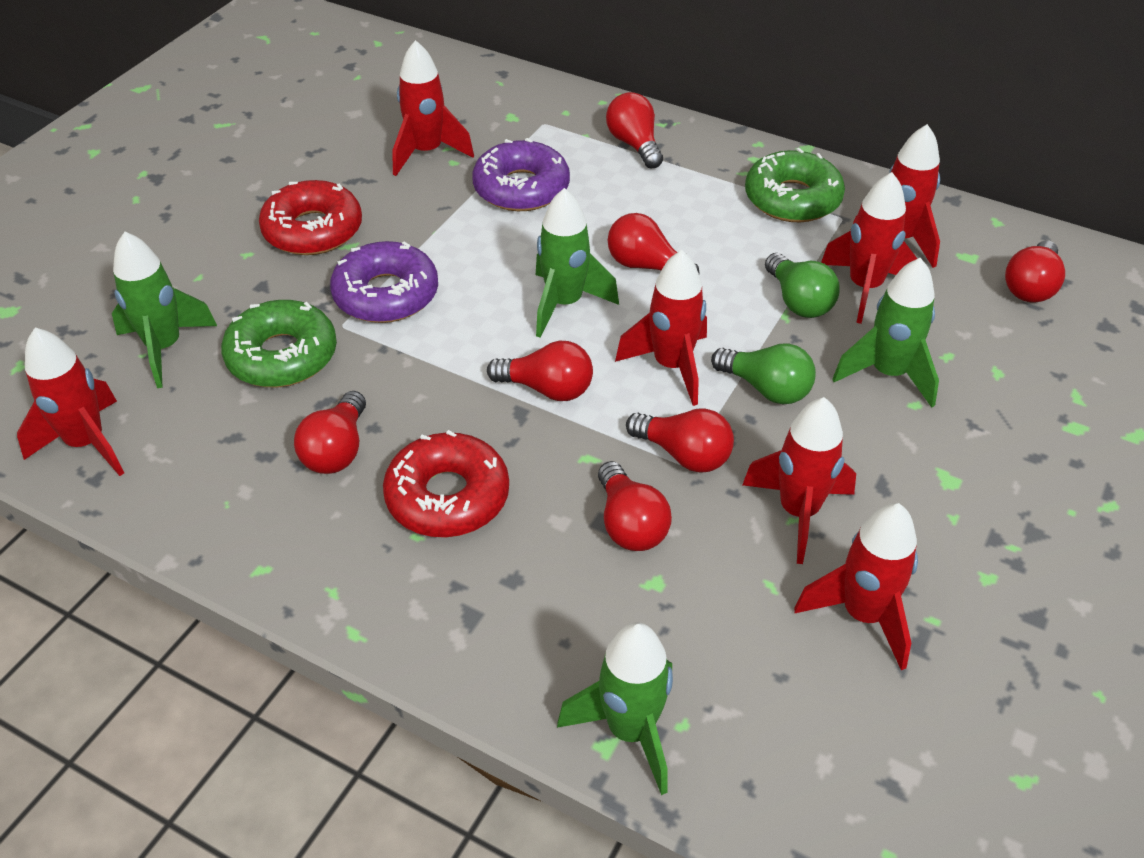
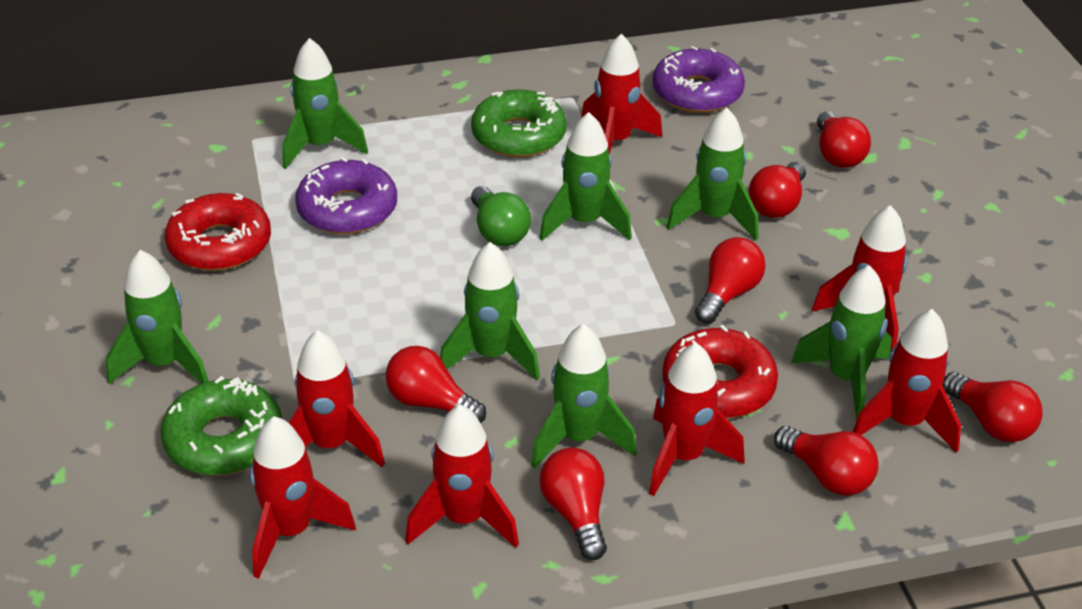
green light bulb: [711,343,816,404] [765,253,840,318] = 2 -> [471,186,531,246] = 1
green rocket: [112,232,217,388] [536,188,619,338] [557,622,673,795] [832,258,939,408] = 4 -> [106,250,208,384] [283,38,368,169] [440,242,540,380] [531,324,637,469] [540,112,632,241] [667,107,758,240] [791,265,892,419] = 7

